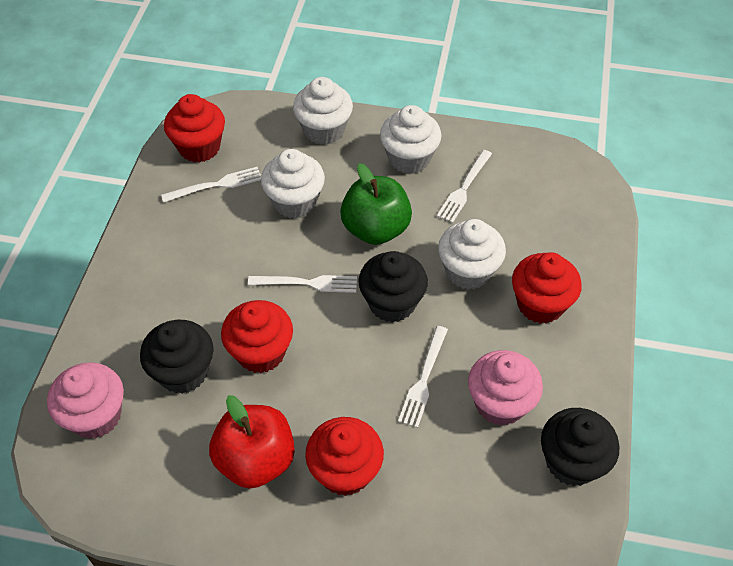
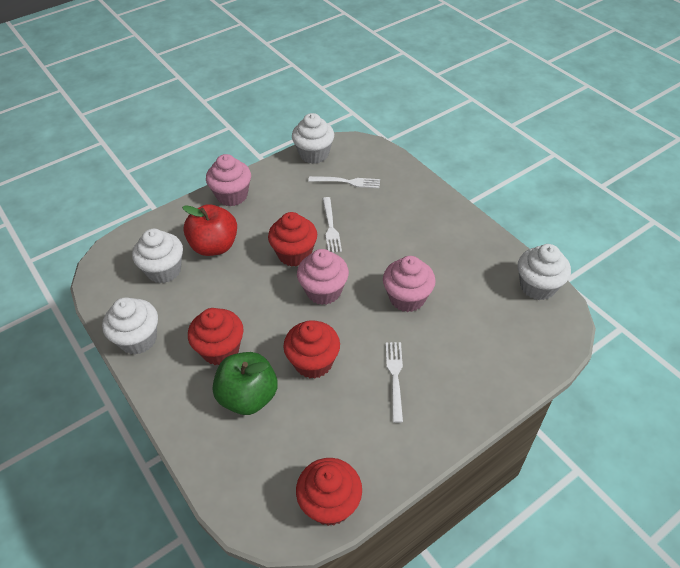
black cupcake: [140,320,213,394] [359,251,428,322] [541,408,619,486] = 3 -> none = 0
pink cupcake: [47,362,124,439] [468,350,543,426] = 2 -> [206,154,251,206] [297,249,349,305] [383,256,436,312] = 3
white fork: [161,167,261,202] [248,275,357,293] [398,326,448,428] [437,150,492,223] = 4 -> [308,176,380,188] [322,197,342,253] [386,342,403,423] = 3

